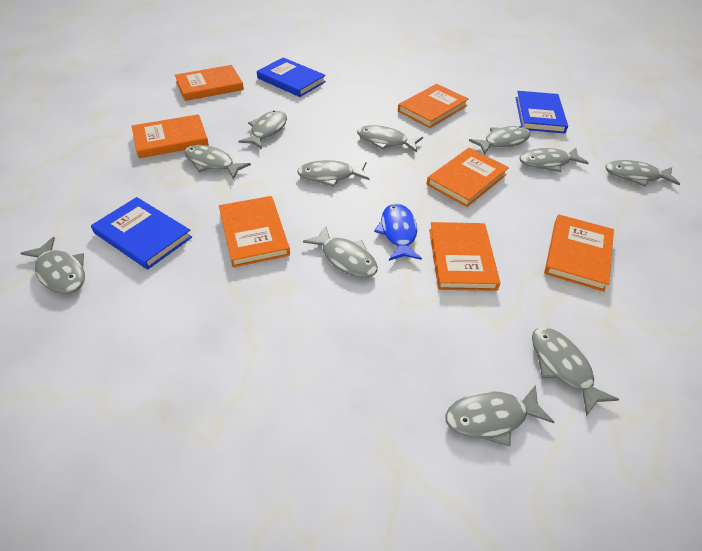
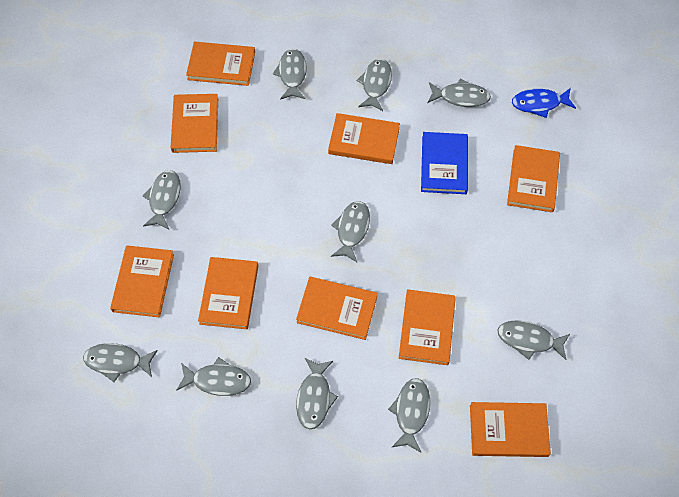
blue book: [91,197,192,270] [257,58,326,97] [516,91,568,133] = 3 -> [421,132,468,194] = 1
grey fish: [21,237,85,294] [185,145,251,180] [238,110,287,149] [297,160,369,187] [303,226,378,278] [357,125,423,153] [445,385,554,446] [469,126,530,155] [519,148,589,172] [532,327,619,416] [605,160,680,187] = 11 -> [83,343,158,382] [143,170,181,229] [176,357,251,396] [273,48,307,100] [296,358,338,429] [331,201,370,262] [357,59,392,111] [388,378,430,453] [427,78,491,107] [498,320,570,360] = 10
orange book: [132,114,209,158] [175,65,244,101] [219,196,290,268] [398,84,469,128] [427,148,509,207] [429,222,500,291] [544,215,614,292] = 7 -> [110,245,174,318] [171,94,218,153] [186,42,255,86] [198,257,258,329] [296,277,378,340] [328,113,400,164] [399,289,456,365] [470,402,551,457] [507,145,560,212] = 9

